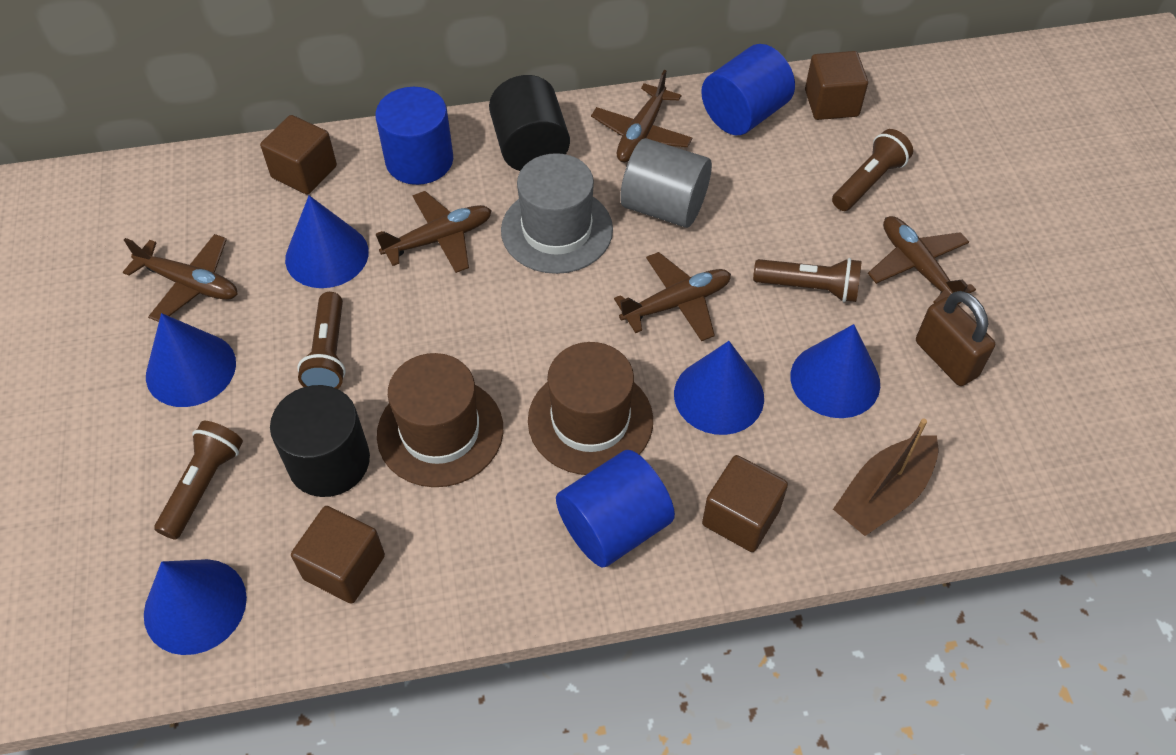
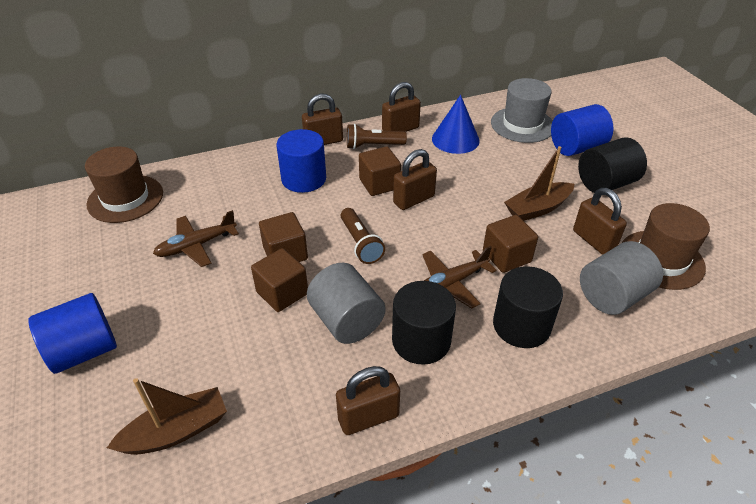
black cylinder: [270,385,370,497] [489,75,570,171] = 2 -> [392,281,456,365] [493,266,563,348] [578,137,647,193] = 3
blue cone: [144,559,247,655] [146,313,236,407] [285,195,369,288] [674,341,764,435] [791,324,880,418] = 5 -> [432,95,480,154] = 1
brown boat: [833,419,939,536] = 1 -> [107,378,227,455] [504,146,574,221] = 2
brown flashlight: [154,421,243,540] [297,292,346,389] [753,258,862,302] [832,129,913,211] = 4 -> [341,208,385,264] [347,124,407,149] = 2
brown padlock: [916,291,995,386] = 1 -> [302,94,343,145] [336,366,400,435] [382,82,421,132] [393,149,437,210] [573,188,627,255] = 5
brown plane: [123,234,237,322] [375,191,492,273] [591,70,692,162] [614,252,731,341] [868,216,976,304] = 5 -> [153,210,239,267] [422,246,497,309] = 2
grey cylinder: [620,138,712,228] = 1 -> [307,263,386,344] [580,241,663,315] = 2

